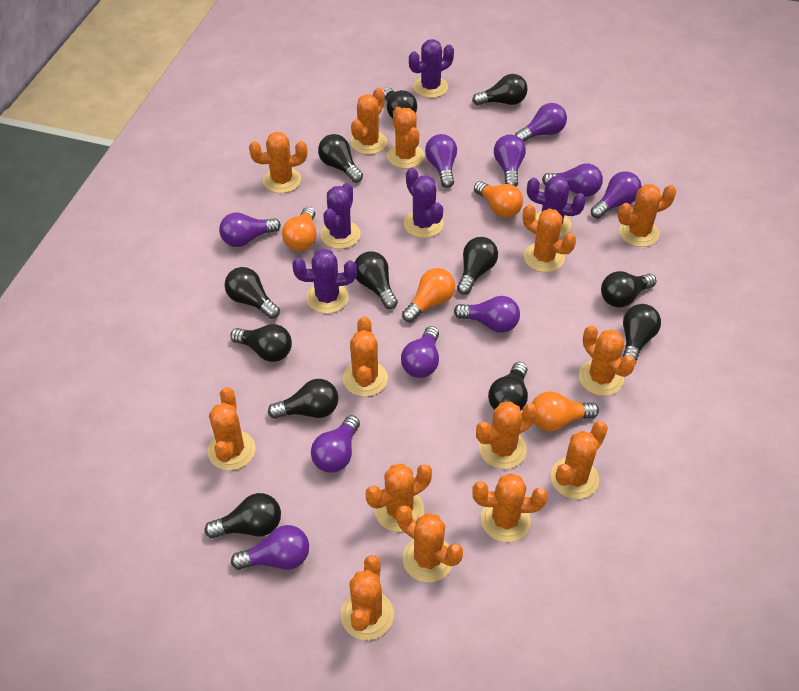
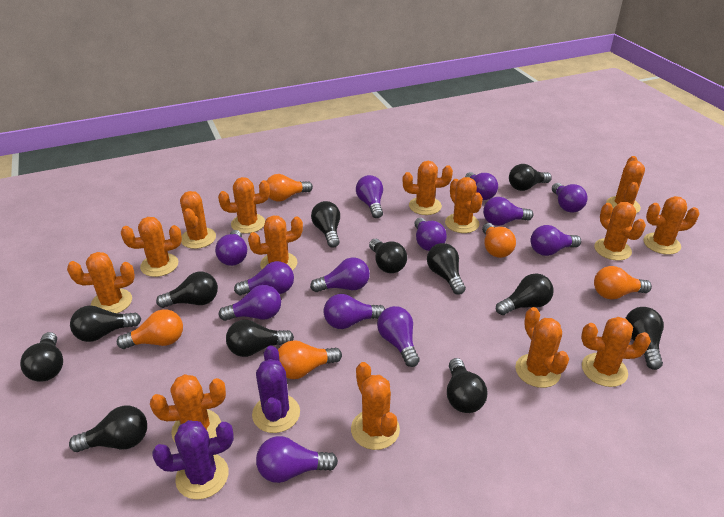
orange light bulb: [282,207,316,251] [402,268,455,322] [474,181,523,218] [532,391,599,431] = 4 -> [117,310,183,349] [267,174,313,201] [278,340,342,379] [482,223,516,258] [594,266,652,300] = 5
purple cactus: [292,249,357,314] [321,183,361,249] [404,168,444,238] [409,39,454,98] [527,176,586,238] = 5 -> [152,420,234,500] [252,345,300,433] = 2
purple light bulb: [219,212,281,247] [231,525,309,570] [311,415,360,473] [401,326,439,378] [425,134,457,188] [454,296,520,333] [494,134,526,187] [515,103,567,142] [542,163,603,197] [591,171,642,219] = 10 -> [215,230,247,266] [219,285,281,321] [234,261,294,295] [256,436,338,483] [310,258,370,292] [324,294,385,329] [356,175,383,218] [377,306,420,367] [414,218,447,251] [465,172,498,200] [483,197,533,226] [531,225,581,256] [552,183,588,212] = 13

